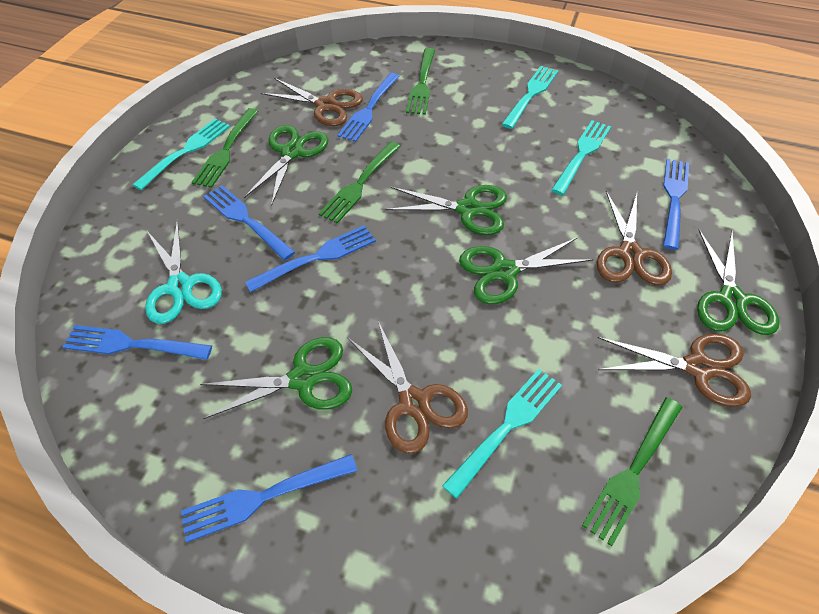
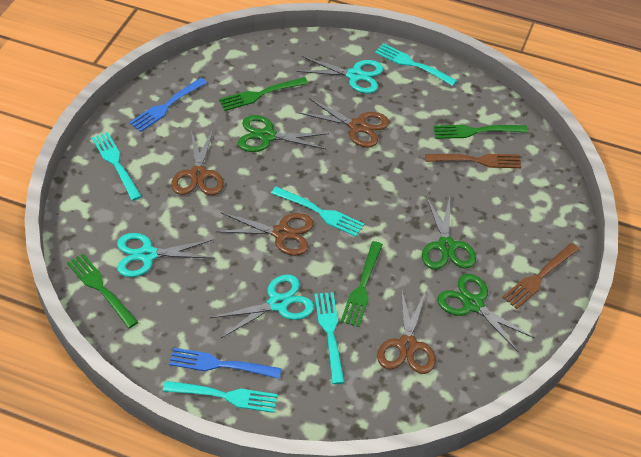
blue fork: [62,325,212,360] [181,454,358,543] [203,185,295,260] [245,225,376,292] [337,73,400,142] [663,159,689,250] = 6 -> [129,78,207,132] [169,348,282,379] = 2
brown fork: none = 0 -> [425,154,521,168] [502,243,580,309] = 2
green scissors: [200,337,352,419] [244,125,328,206] [385,185,507,235] [459,237,593,304] [697,229,779,335] = 5 -> [238,115,329,152] [422,196,476,269] [437,274,535,352] = 3
turquoise fork: [132,119,230,190] [442,369,562,499] [501,66,558,129] [551,120,611,195] = 4 -> [92,132,142,201] [163,381,278,413] [271,186,365,237] [314,292,345,384] [375,43,457,86] = 5
turquoise scissors: [145,220,222,324] = 1 -> [117,233,215,277] [210,274,314,338] [297,56,384,93] = 3

